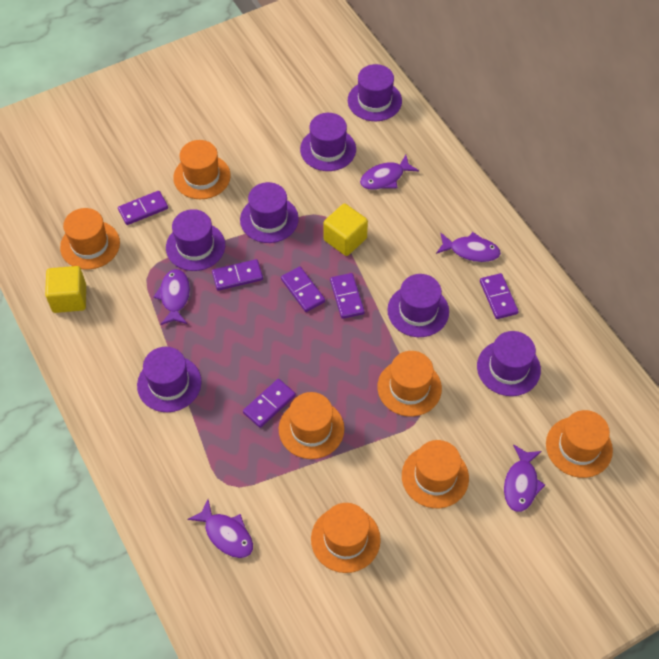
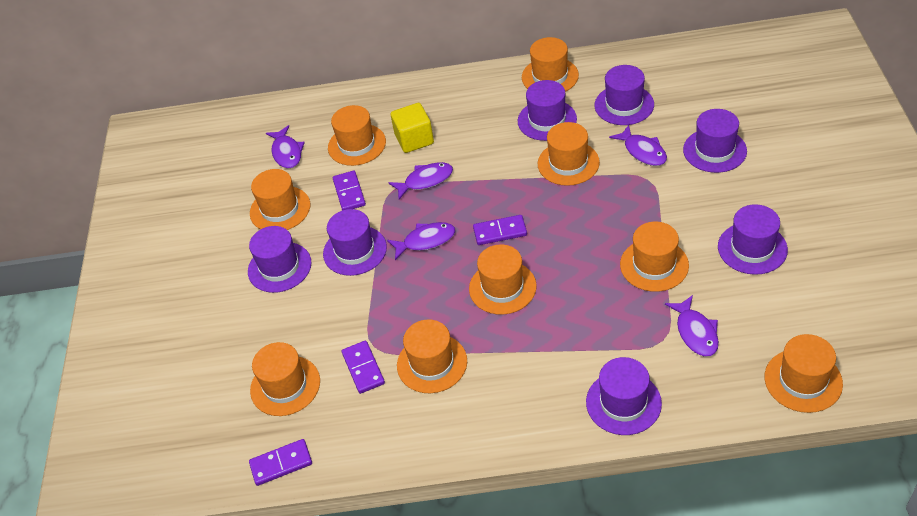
orange hat: [60,208,120,270] [173,140,231,199] [279,392,344,459] [311,503,381,573] [377,351,442,417] [402,440,469,508] [546,410,613,478] = 7 -> [250,169,310,230] [250,342,320,416] [328,105,386,166] [397,319,467,393] [469,245,537,315] [522,37,579,92] [538,122,600,186] [620,222,689,292] [764,334,843,413] = 9
purple domino: [118,191,168,225] [212,259,263,291] [243,379,296,428] [281,267,325,312] [330,273,365,319] [480,273,519,319] = 6 -> [249,439,312,486] [333,171,366,210] [342,340,385,394] [473,215,527,245] = 4
yellow cube: [45,266,86,313] [323,204,368,256] = 2 -> [391,103,434,153] = 1

